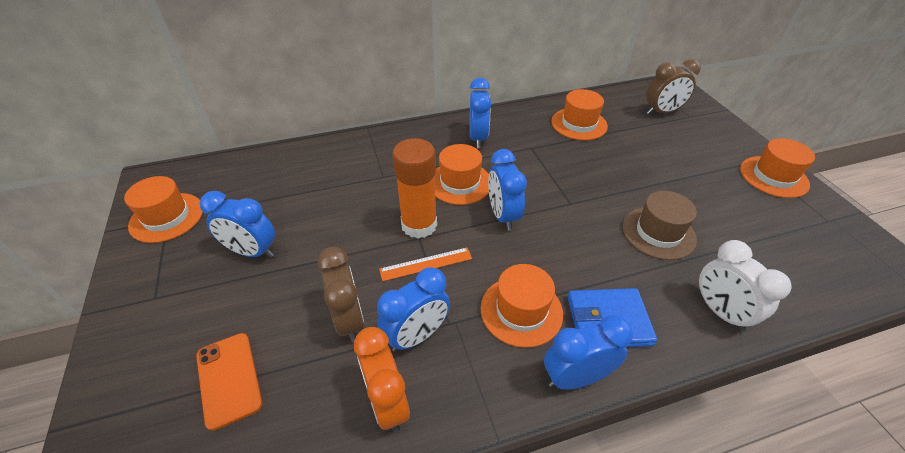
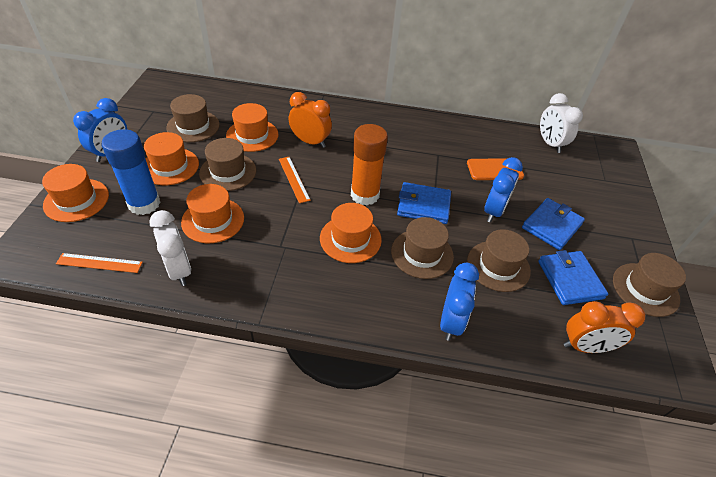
blue clock: [200,191,275,258] [377,267,450,352] [470,78,491,148] [488,149,527,231] [544,315,633,390] = 5 -> [73,98,127,162] [440,263,479,341] [484,157,523,222] = 3
blue glue stick: none = 0 -> [102,129,161,215] = 1
blue wallet: [567,288,657,347] = 1 -> [397,182,451,224] [522,198,585,250] [538,250,608,305] = 3
brown clock: [318,247,364,342] [646,59,701,115] = 2 -> none = 0
brown hat: [622,191,697,260] = 1 -> [166,94,220,142] [199,138,256,191] [391,217,454,279] [467,229,531,292] [613,253,686,317] = 5
orange clock: [354,327,410,432] = 1 -> [289,92,332,148] [564,301,645,353] = 2
orange ruler: [379,248,472,281] = 1 -> [56,253,143,273] [279,157,311,203] = 2
white clock: [699,240,792,332] = 1 -> [149,210,191,286] [540,93,583,153] = 2

